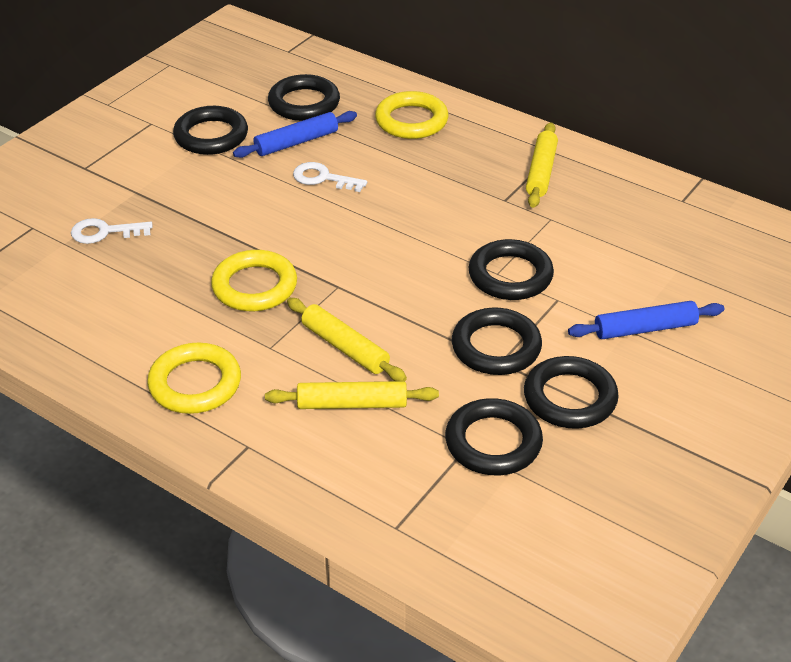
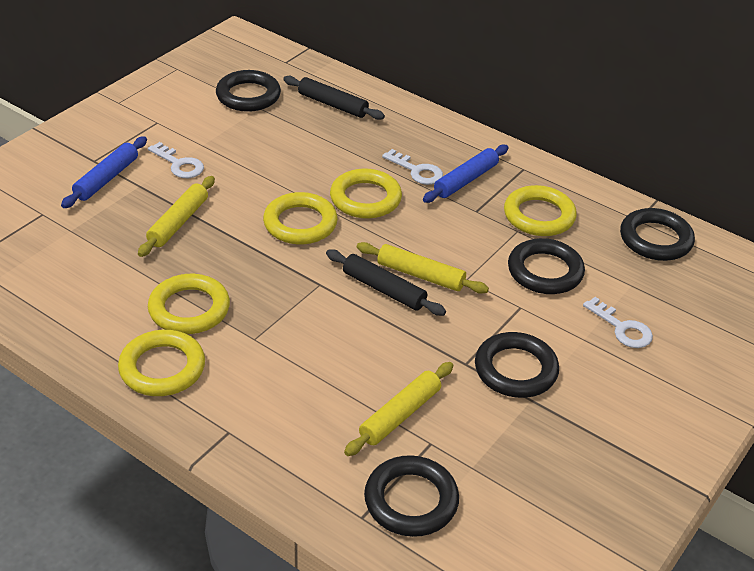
black ring: [173,106,248,155] [268,74,340,121] [445,398,543,475] [452,308,542,375] [469,239,554,300] [524,356,619,429] = 6 -> [216,70,281,112] [364,455,459,537] [475,332,559,398] [508,238,585,294] [620,208,695,261] = 5
black rolling pin: none = 0 -> [283,76,385,120] [326,249,446,316] = 2
white key: [71,218,152,244] [293,162,367,192] = 2 -> [148,142,204,178] [382,149,443,185] [583,297,653,348] = 3
yellow ring: [147,343,241,414] [211,250,297,311] [375,91,449,139] = 3 -> [118,330,205,396] [148,274,230,334] [263,192,338,244] [330,169,402,218] [504,185,577,236] = 5

